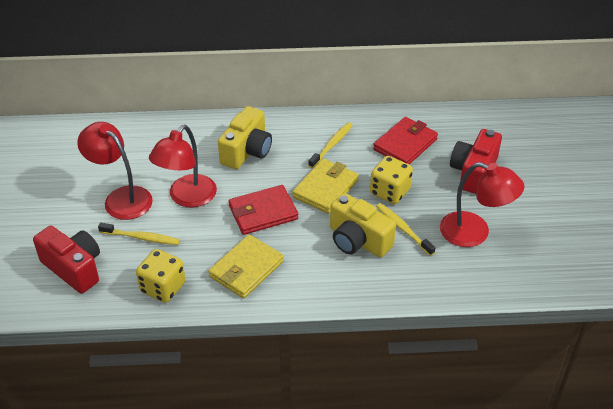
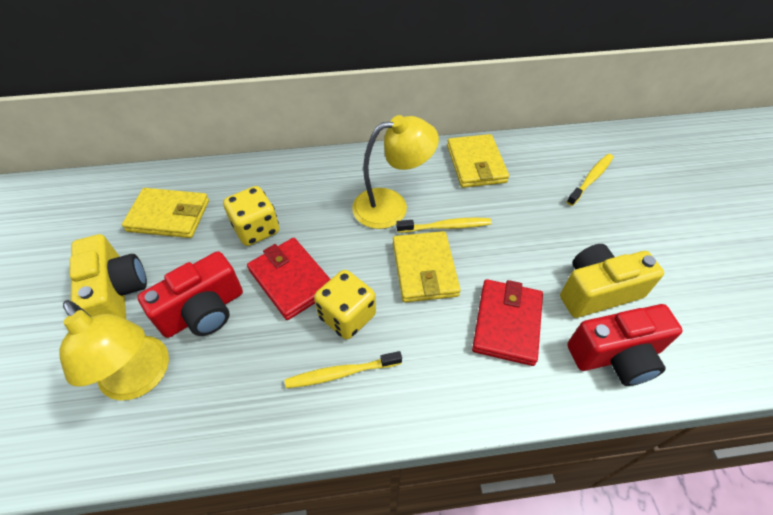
red lamp: [77,122,153,220] [149,125,217,208] [440,162,524,247] = 3 -> none = 0
yellow lamp: none = 0 -> [59,300,169,401] [352,115,439,229] = 2
yellow wallet: [208,234,284,298] [292,159,359,214] = 2 -> [122,188,209,238] [393,231,461,302] [447,134,509,188] = 3

